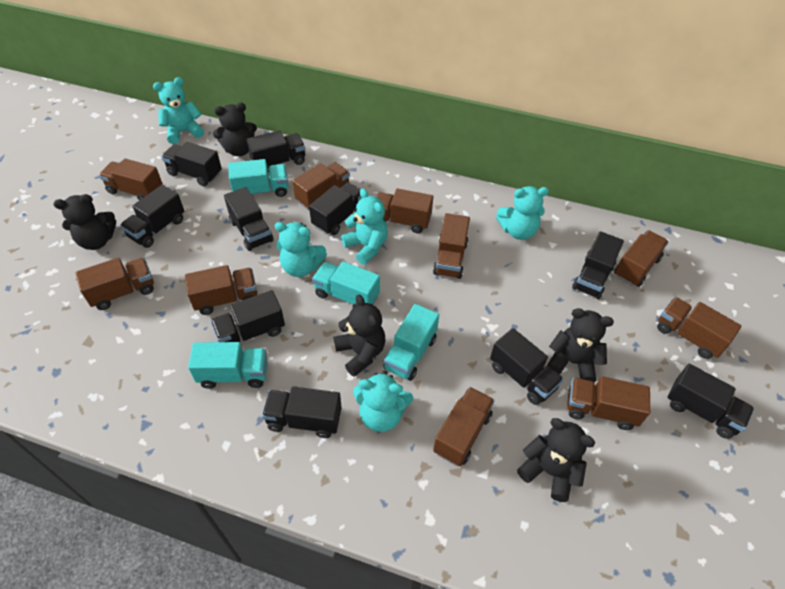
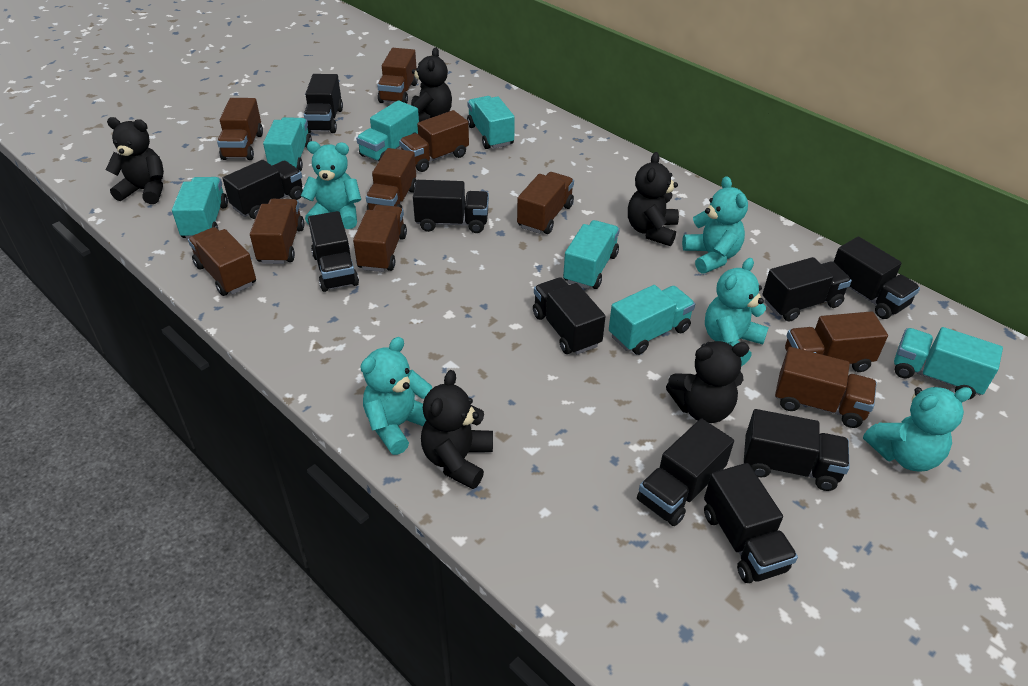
turquoise truck: [188,342,268,389] [228,159,288,197] [312,262,380,308] [383,304,439,381] = 4 -> [172,177,228,239] [263,117,312,171] [356,100,419,162] [467,96,515,149] [563,220,620,289] [609,285,695,355] [894,327,1003,400] = 7

